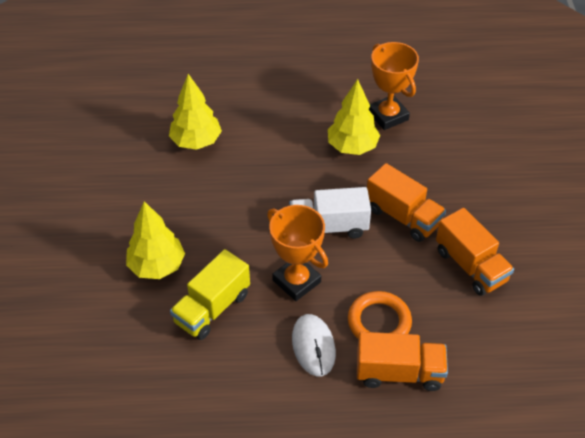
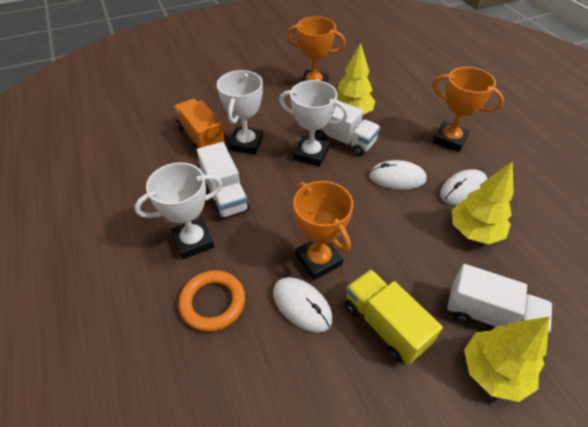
orange trophy: [267,205,328,301] [369,42,419,130] = 2 -> [287,17,346,83] [293,181,354,280] [433,67,504,152] = 3
orange truck: [357,332,448,391] [367,163,446,242] [436,208,514,296] = 3 -> [173,99,225,153] = 1
white mouse: [292,314,336,376] = 1 -> [273,277,333,333] [369,160,427,190] [440,169,487,205] = 3
white trophy: none = 0 -> [134,162,222,259] [217,70,263,155] [279,80,348,167] = 3
white truck: [289,187,371,239] = 1 -> [197,142,250,219] [315,100,380,156] [447,264,552,335] = 3

